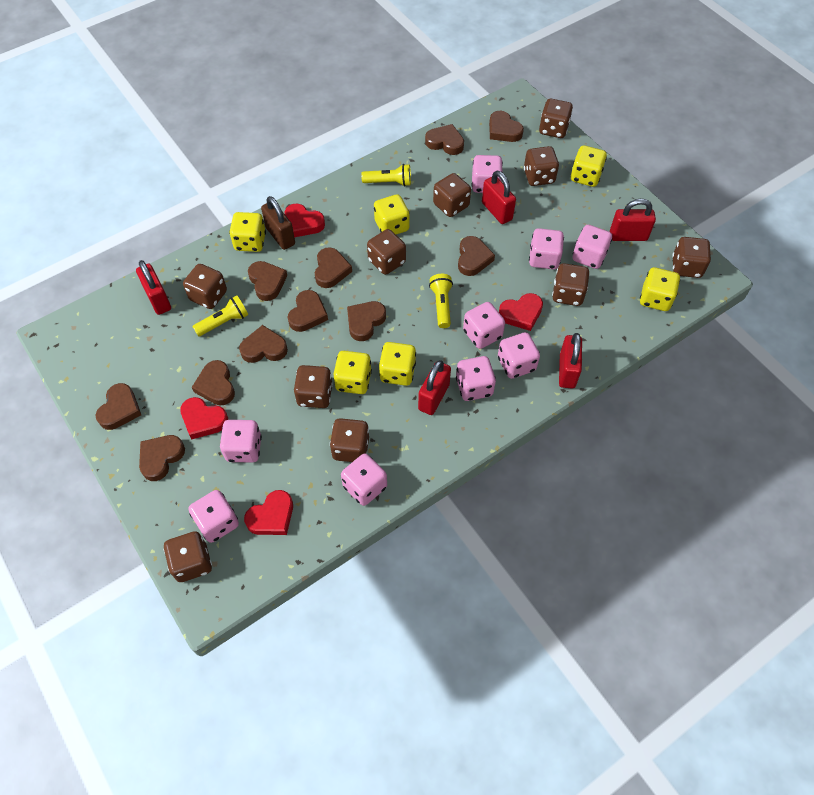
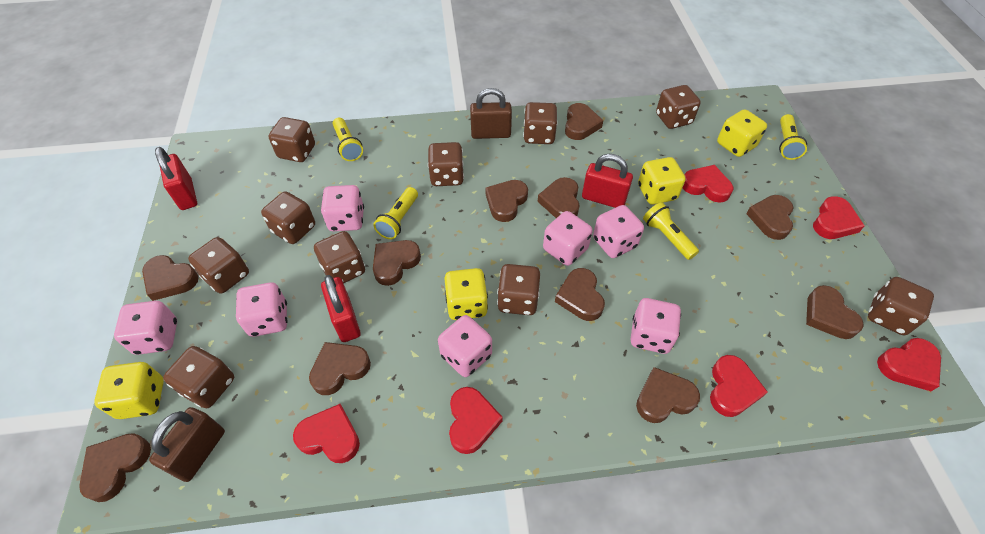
brown padlock: [261,196,295,250] = 1 -> [149,407,225,482] [470,88,512,139] = 2
pink dice: [188,490,239,543] [220,420,262,463] [341,454,387,506] [456,356,496,401] [463,302,505,349] [472,155,503,193] [498,332,540,379] [529,228,564,269] [573,225,612,269] = 9 -> [114,301,177,355] [236,282,288,337] [321,185,364,231] [438,315,492,377] [543,211,593,266] [593,205,644,258] [631,298,681,354] = 7
red heart: [180,397,228,439] [244,490,293,535] [285,204,325,237] [499,293,543,331] = 4 -> [293,404,360,463] [449,387,503,454] [683,165,733,203] [710,355,768,417] [813,196,865,239] [877,338,941,391] = 6
red padlock: [136,260,171,315] [418,360,451,415] [482,171,516,224] [559,333,582,389] [610,199,656,241] = 5 -> [155,147,197,210] [321,275,361,342] [582,154,633,208] = 3
yellow dice: [229,212,266,252] [333,351,372,394] [374,194,410,234] [379,342,416,386] [571,145,607,187] [640,267,680,311] = 6 -> [94,362,164,419] [444,268,488,320] [638,157,686,204] [717,109,767,157] = 4
yellow flashlight: [192,295,248,336] [361,164,411,187] [429,274,453,328] = 3 -> [333,117,363,161] [374,187,418,239] [643,202,699,260] [779,114,807,160] = 4

